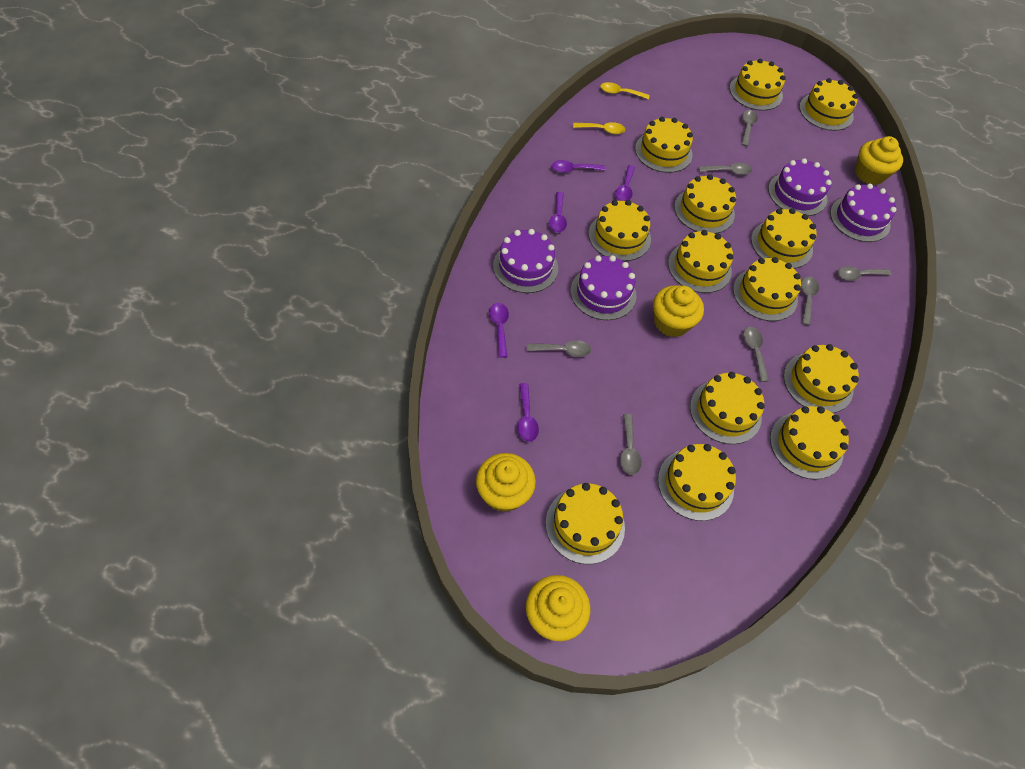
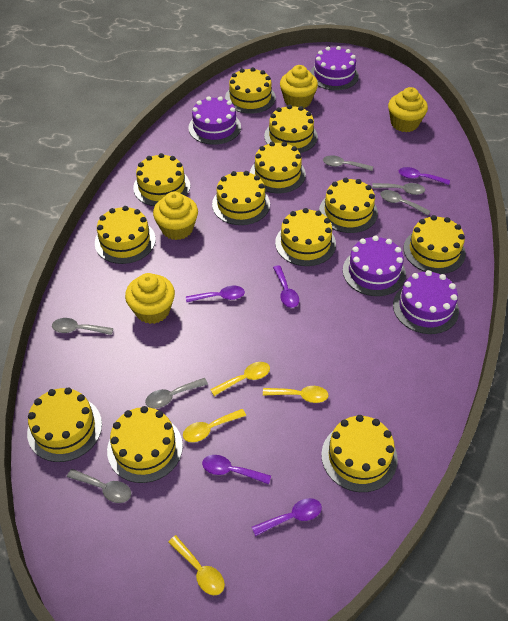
grey spoon: [527,340,591,357] [620,414,642,475] [699,163,752,175] [741,110,758,147] [743,327,769,382] [801,276,819,325] [838,266,892,280] = 7 -> [52,318,113,335] [67,469,131,503] [145,378,208,408] [323,155,373,171] [372,183,425,195] [380,190,431,216] = 6
yellow cake: [546,483,625,564] [589,200,651,261] [635,117,693,173] [658,444,736,521] [668,230,733,293] [674,174,736,234] [690,372,765,444] [730,59,786,111] [733,257,801,321] [751,208,817,269] [770,406,849,480] [784,344,859,413] [799,78,858,131] = 13 -> [27,387,102,462] [95,206,156,264] [107,406,183,483] [133,153,190,206] [212,171,270,225] [225,67,276,114] [250,141,306,193] [264,105,318,153] [275,208,336,266] [319,178,378,233] [321,415,398,492] [403,215,466,274] = 12
yellow spoon: [573,122,625,134] [600,82,650,100] = 2 -> [168,535,225,595] [183,409,246,442] [210,362,270,396] [263,386,329,403] = 4

